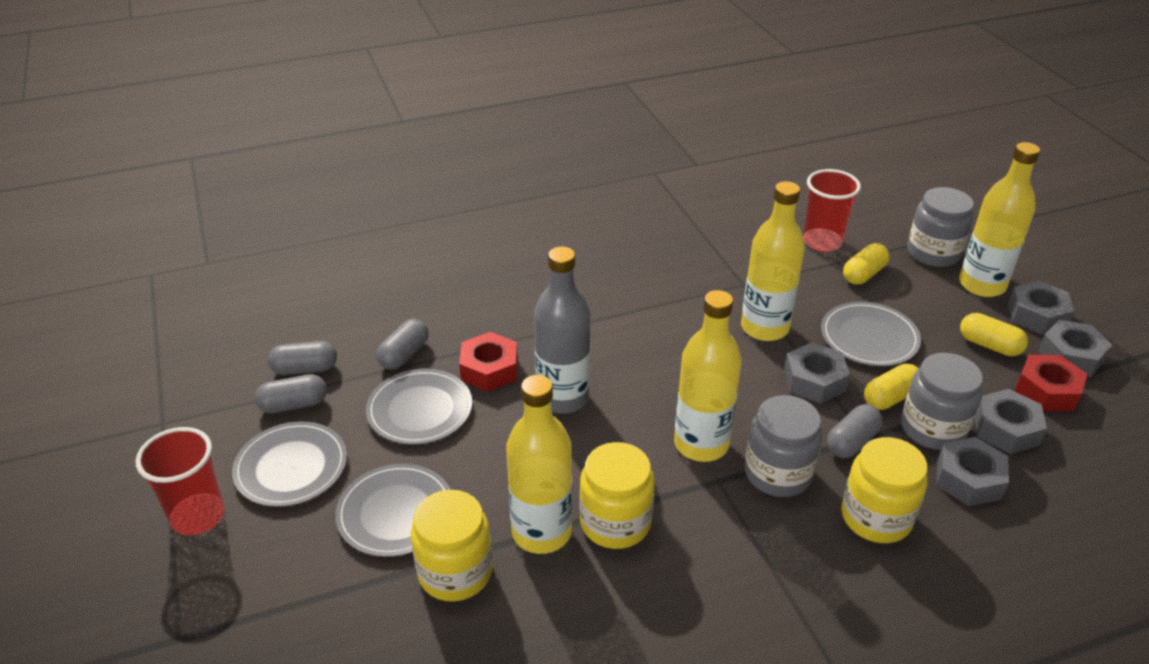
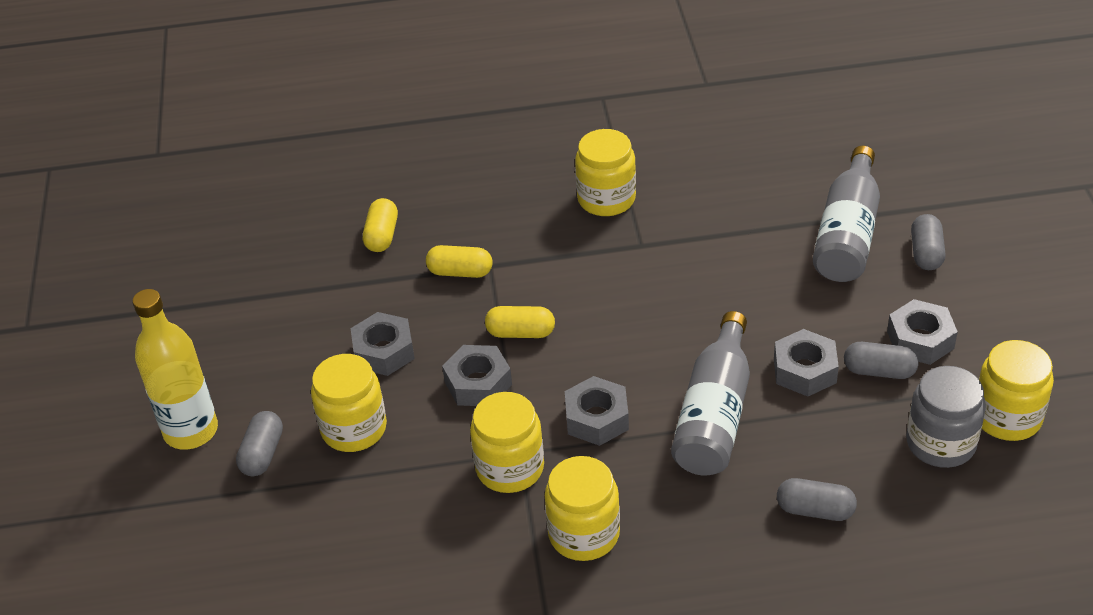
grey bottle: [534,246,590,414] = 1 -> [671,311,750,476] [813,146,880,282] = 2
grey jar: [745,395,823,497] [901,353,983,450] [907,187,974,267] = 3 -> [906,366,986,468] = 1
grey plate: [232,421,347,507] [335,464,451,557] [366,369,472,445] [821,302,921,366] = 4 -> none = 0
red cup: [136,427,225,535] [803,169,861,252] = 2 -> none = 0
red nut: [459,332,518,392] [1015,355,1088,411] = 2 -> none = 0
yellow bottle: [506,375,572,554] [674,290,742,462] [741,181,805,341] [959,142,1040,297] = 4 -> [133,289,218,450] = 1
yellow jar: [411,490,493,602] [580,442,655,549] [841,437,928,543] = 3 -> [311,354,387,452] [470,392,544,493] [545,456,620,561] [575,129,636,216] [979,340,1054,441] = 5

